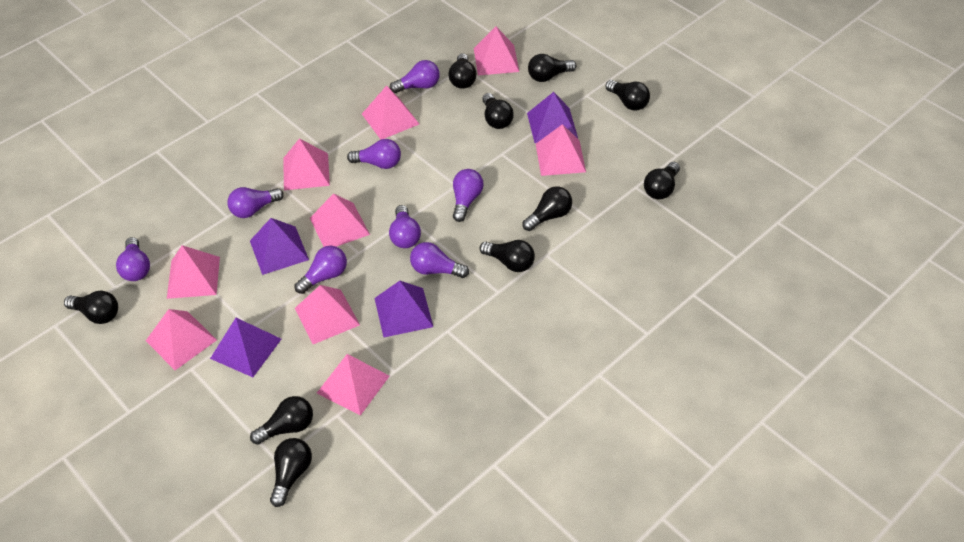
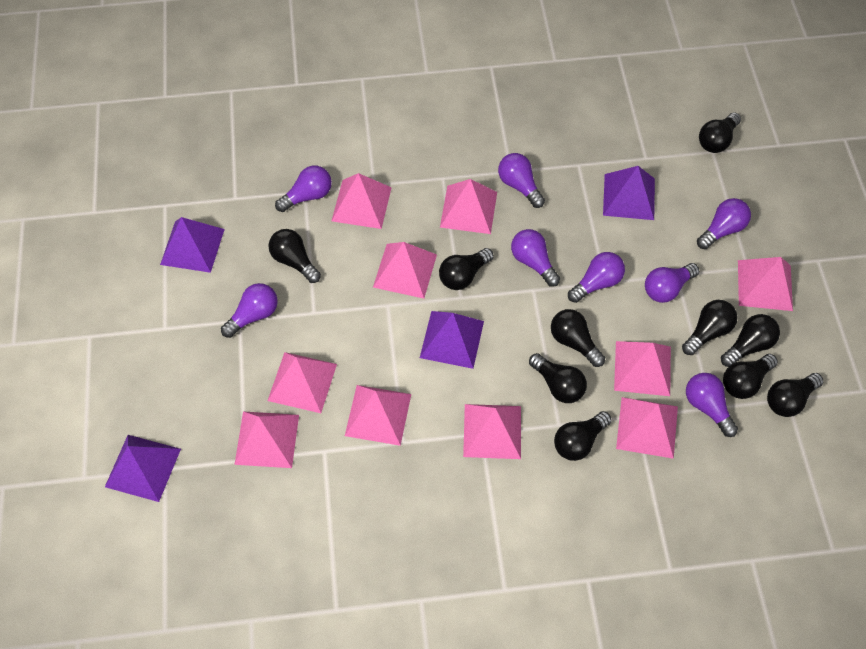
pink pyramid: [146,309,217,370] [167,245,220,299] [283,138,330,190] [295,285,360,344] [310,193,370,247] [317,354,390,416] [362,86,419,140] [474,27,519,75] [536,124,586,176] = 9 -> [235,411,299,468] [268,352,337,413] [332,173,392,229] [345,385,411,446] [373,242,437,299] [440,179,497,234] [463,404,521,459] [614,341,671,396] [616,397,678,459] [738,257,793,311] = 10

